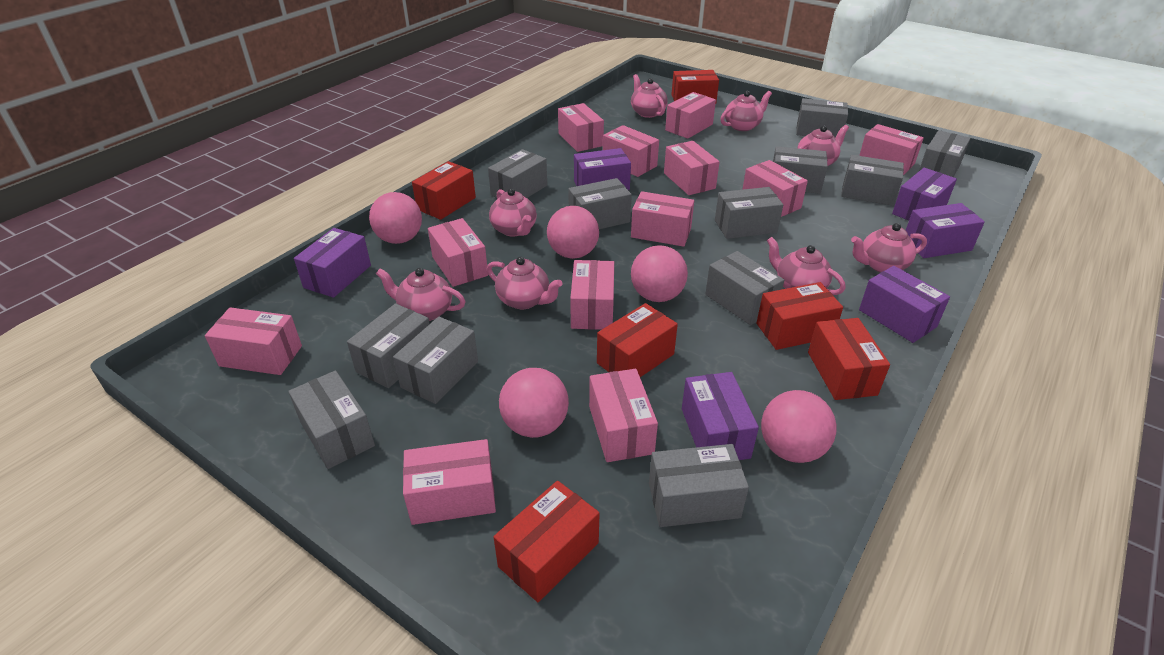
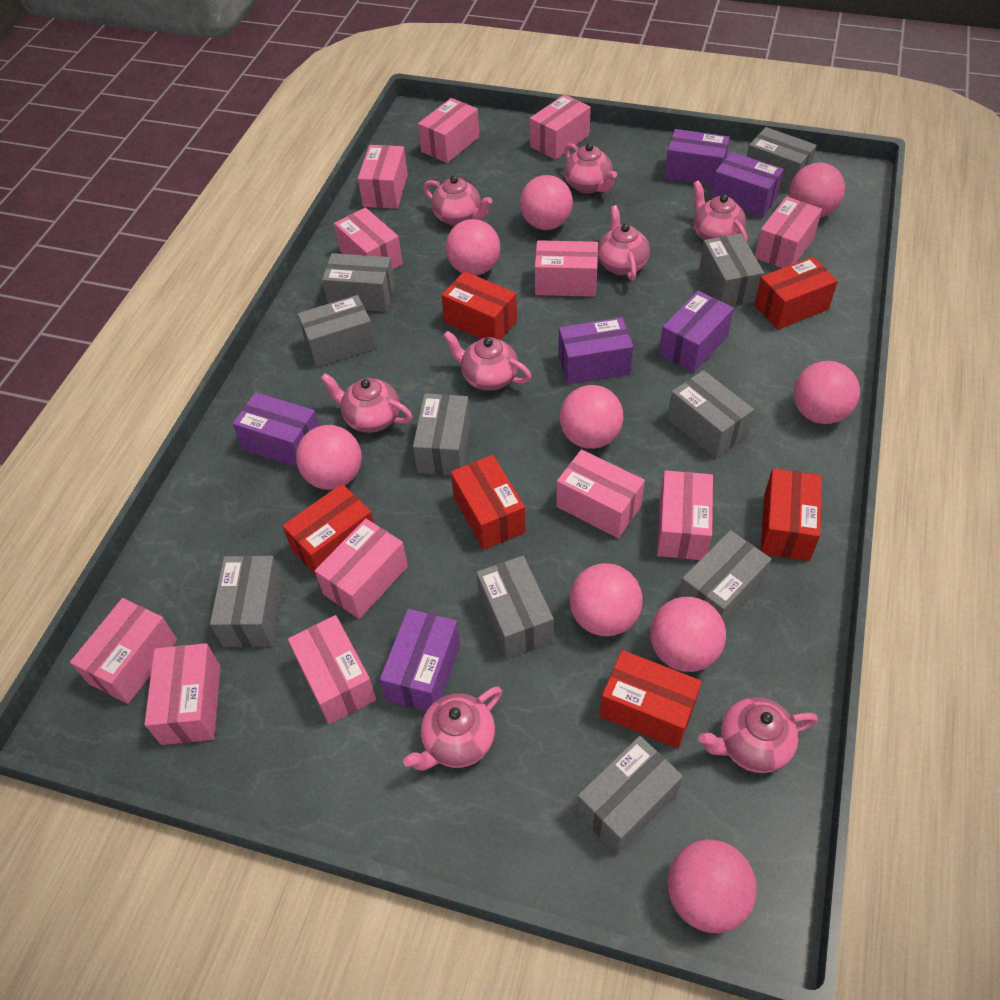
grey box: [288,371,375,469] [347,303,430,388] [393,317,478,404] [488,149,547,198] [568,178,632,229] [649,444,749,527] [705,251,784,325] [715,187,783,239] [773,146,828,194] [796,98,848,138] [841,155,904,206] [919,130,971,177] = 12 -> [210,556,283,647] [298,295,376,367] [322,253,395,312] [413,394,471,475] [476,556,554,659] [576,736,683,855] [668,370,754,458] [678,530,772,624] [699,233,764,306] [747,127,817,191] = 10
pink ball: [369,192,422,244] [499,368,569,438] [547,206,599,259] [631,245,688,302] [761,390,836,463] = 5 -> [296,425,362,490] [446,219,500,276] [520,175,573,230] [560,385,623,449] [569,563,643,636] [650,597,726,672] [668,839,757,933] [789,163,845,218] [794,361,860,424] = 9

